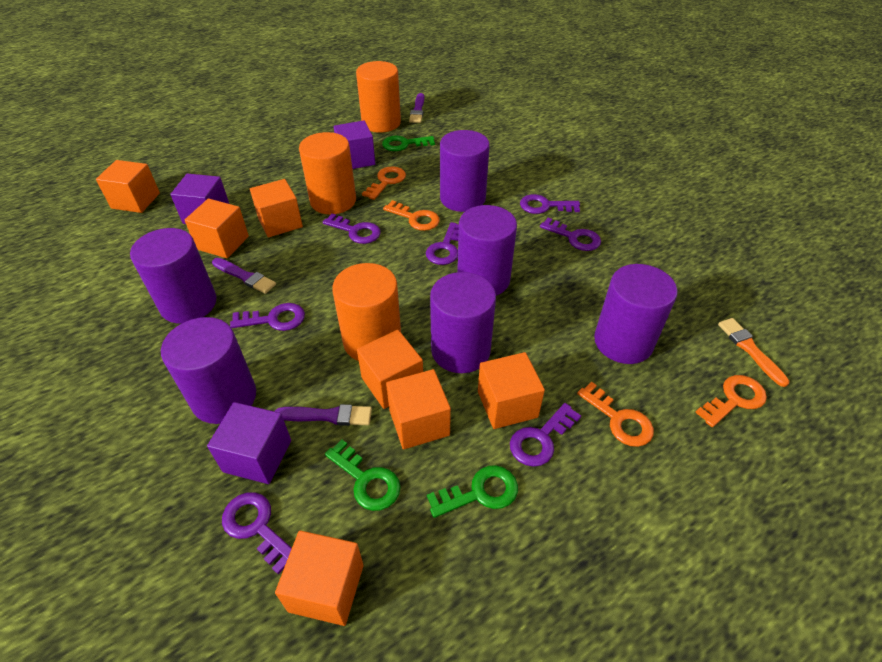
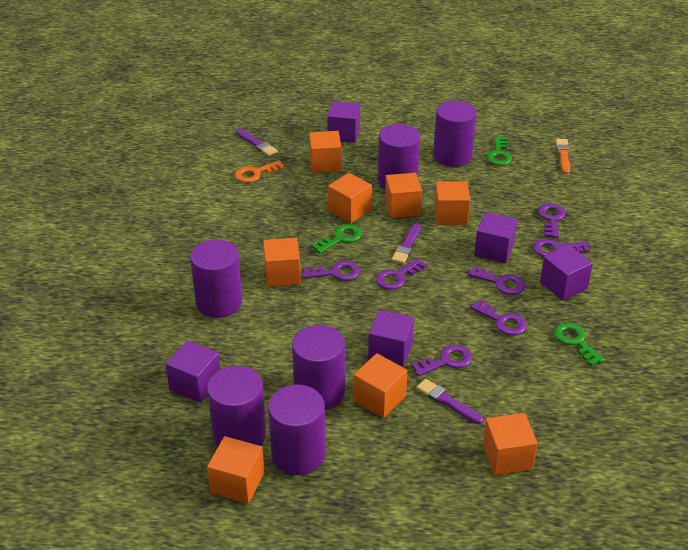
orange cube: [96,160,160,213] [184,198,249,258] [250,179,303,237] [275,530,364,626] [357,330,423,409] [386,369,451,449] [478,352,545,429] = 7 -> [207,436,264,504] [263,238,301,287] [309,131,342,173] [328,173,372,223] [353,353,407,418] [385,173,422,218] [434,181,470,225] [483,413,538,475] = 8
orange cylinder: [299,132,356,215] [332,263,401,361] [356,61,401,133] = 3 -> none = 0
orange key: [362,166,406,200] [383,200,440,231] [577,381,654,447] [695,375,767,427] = 4 -> [235,160,285,183] = 1
purple cube: [170,173,229,224] [207,402,291,484] [334,120,375,169] = 3 -> [165,340,220,403] [327,101,360,143] [368,310,414,367] [474,212,517,263] [540,245,593,301] = 5

